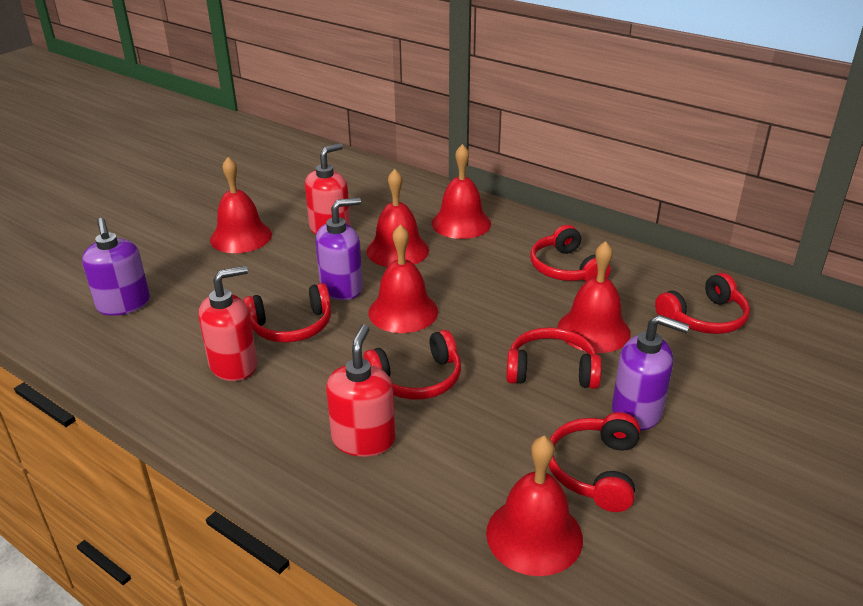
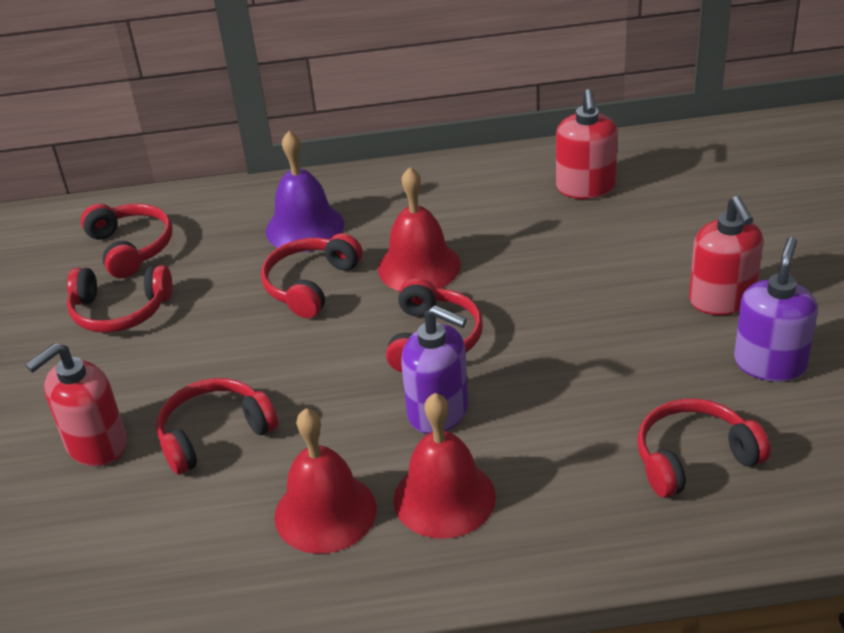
purple bell: none = 0 -> [266,131,344,252] = 1
purple soap dispenser: [82,218,150,316] [315,197,363,300] [612,315,689,431] = 3 -> [401,305,469,434] [734,237,817,382] = 2
red bell: [210,157,272,253] [366,169,429,267] [368,224,438,333] [432,144,491,239] [486,436,583,576] [557,241,631,353] = 6 -> [274,408,377,554] [378,167,461,291] [394,393,496,539] = 3

